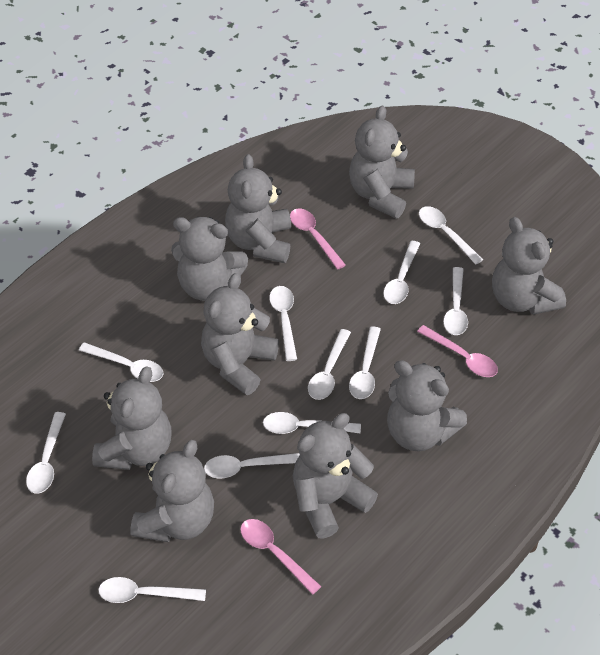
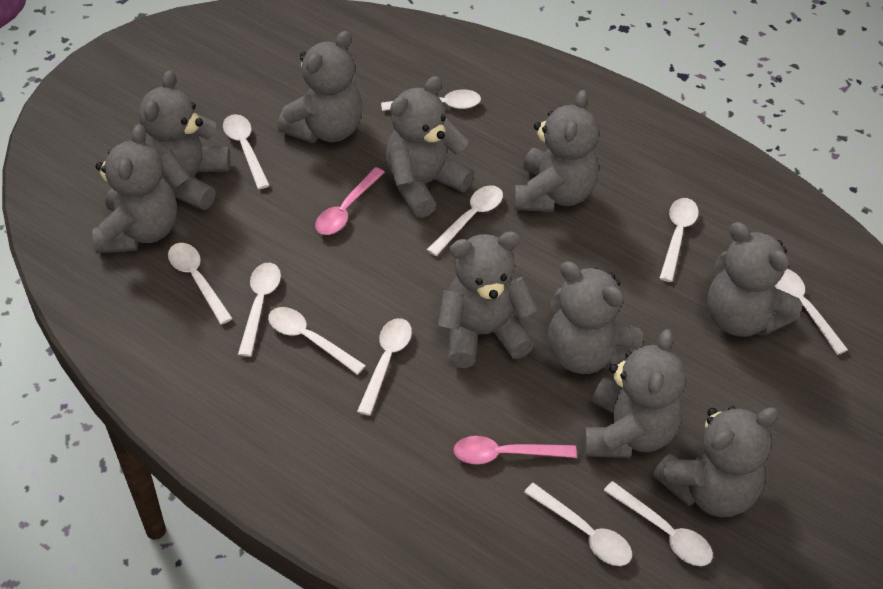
grey teddy bear: [92,366,171,470] [130,440,214,542] [171,217,248,301] [201,273,279,395] [225,154,291,263] [293,413,378,539] [349,106,415,219] [387,360,467,451] [492,217,566,315] = 9 -> [92,124,177,253] [139,70,231,210] [277,31,362,143] [385,76,474,218] [438,232,538,368] [514,90,599,212] [548,261,643,374] [583,329,686,458] [653,406,779,517] [707,222,802,337] = 10
pink spoon: [240,519,322,595] [290,208,346,270] [417,325,498,377] = 3 -> [315,167,385,235] [453,436,577,464] = 2

